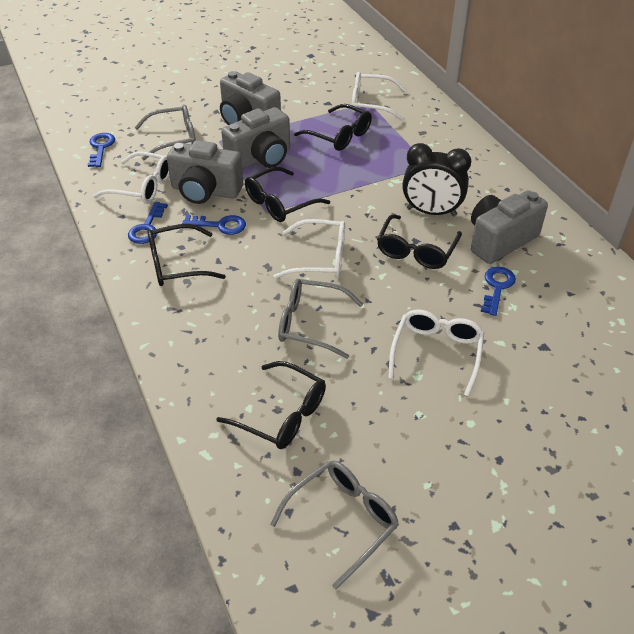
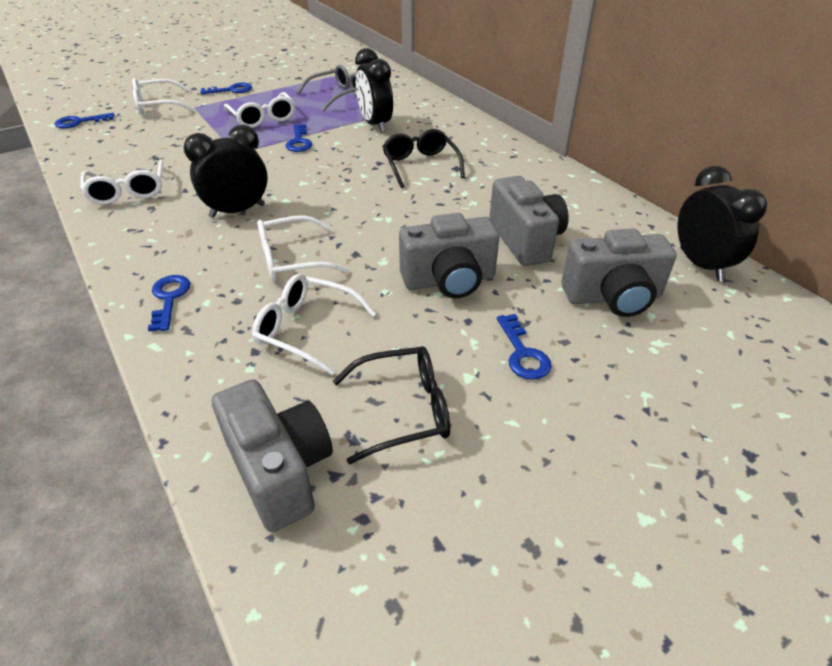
black clock: [402,143,471,216] = 1 -> [184,125,268,218] [355,48,393,133] [677,166,767,281] = 3
black glasses: [147,224,226,286] [216,361,326,449] [245,167,330,222] [294,104,372,151] [377,214,462,269] = 5 -> [333,346,450,464] [382,129,465,188] = 2
blue key: [88,133,115,167] [128,202,168,244] [182,215,246,235] [481,267,516,316] = 4 -> [54,113,115,128] [148,275,190,331] [200,83,252,94] [286,124,312,152] [497,314,552,380] = 5
grey glasses: [135,104,196,160] [270,460,399,589] [278,279,363,359] = 3 -> [297,65,357,111] = 1
white glasses: [93,151,170,204] [274,219,345,279] [352,72,406,120] [388,310,484,396] = 4 -> [80,160,163,205] [132,78,194,115] [224,92,295,128] [252,274,376,375] [257,215,349,281] = 5

